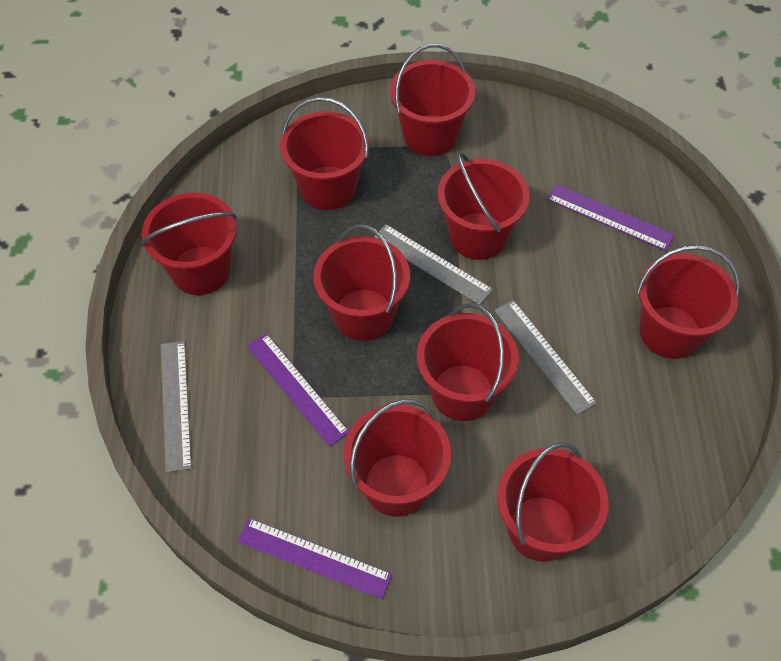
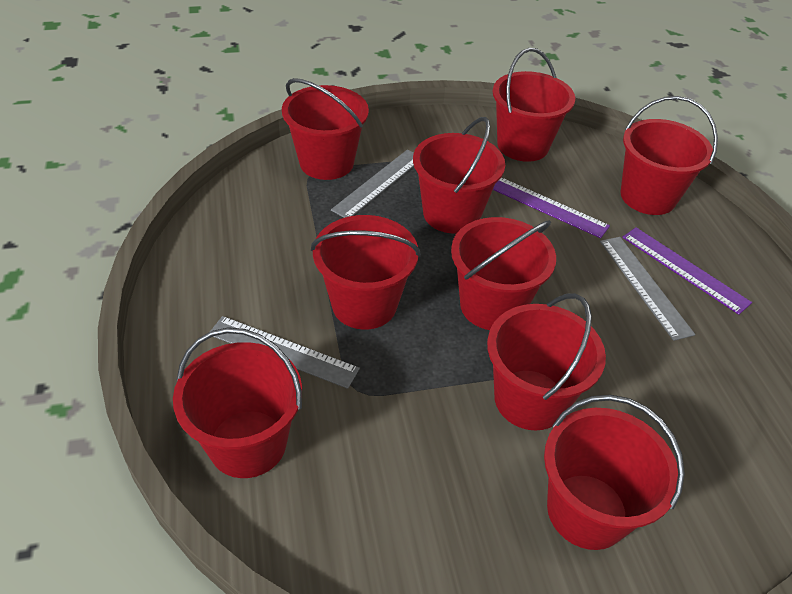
purple ruler: [237,518,392,599] [247,333,349,447] [547,184,675,251] = 3 -> [493,177,610,238] [622,227,752,315] = 2

